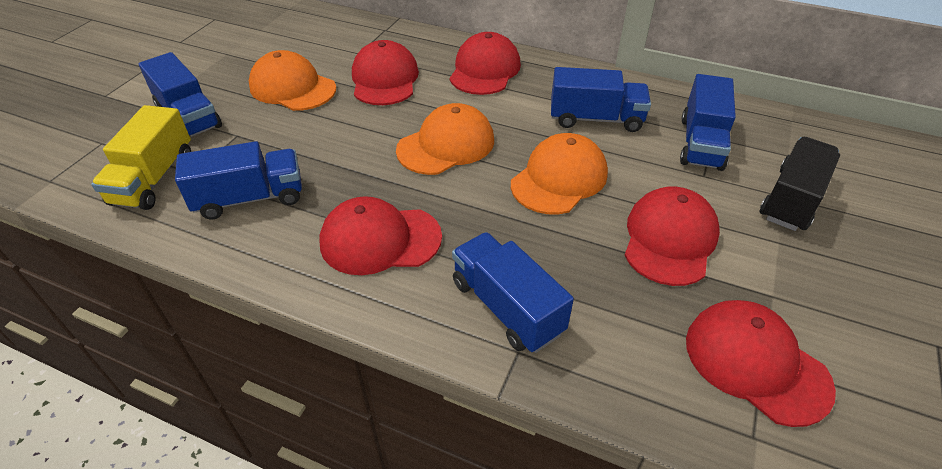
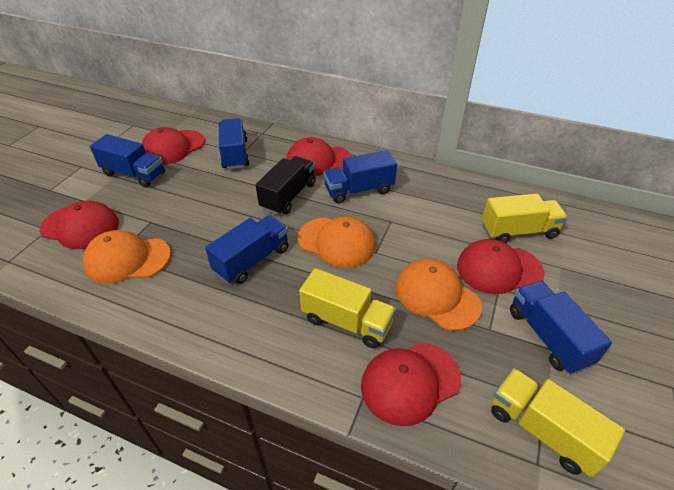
yellow truck: [91,105,191,210] = 1 -> [299,268,396,348] [482,193,568,243] [491,368,625,477] = 3

